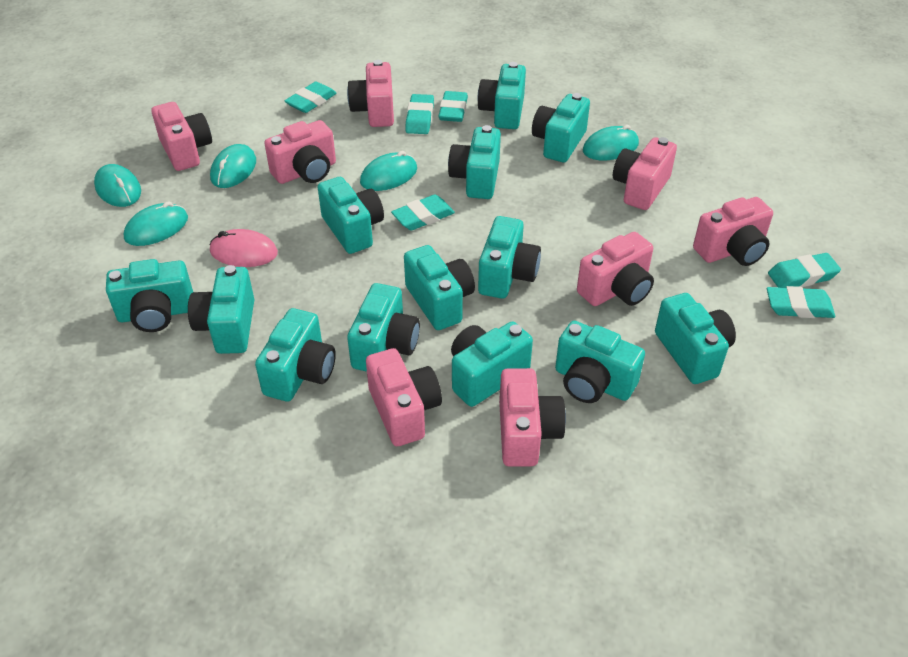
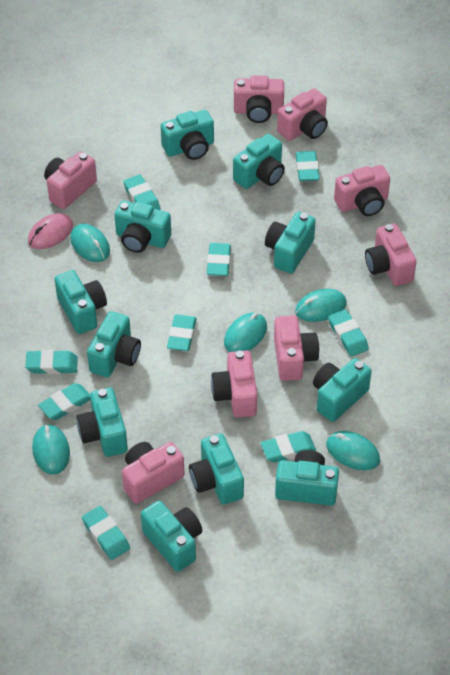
turquoise camera: [106,259,193,332] [188,265,254,354] [255,308,336,402] [318,177,384,254] [347,283,420,372] [404,245,475,330] [448,125,501,199] [451,321,533,407] [477,62,526,129] [478,216,541,299] [532,93,590,162] [555,321,645,403] [655,293,736,384] = 13 -> [55,270,107,334] [76,388,128,457] [87,311,141,377] [115,200,171,253] [141,501,202,572] [161,110,214,160] [189,434,244,505] [233,134,285,189] [265,212,316,274] [275,450,339,506] [313,358,372,422] = 11
turquoise eraser: [285,82,337,113] [391,195,455,230] [405,94,434,134] [438,91,468,122] [767,286,835,318] [768,253,841,288] = 6 -> [25,350,78,374] [38,383,90,420] [82,506,130,560] [123,174,160,210] [167,315,197,351] [207,243,231,276] [261,431,316,463] [295,151,320,181] [328,309,369,357] = 9

